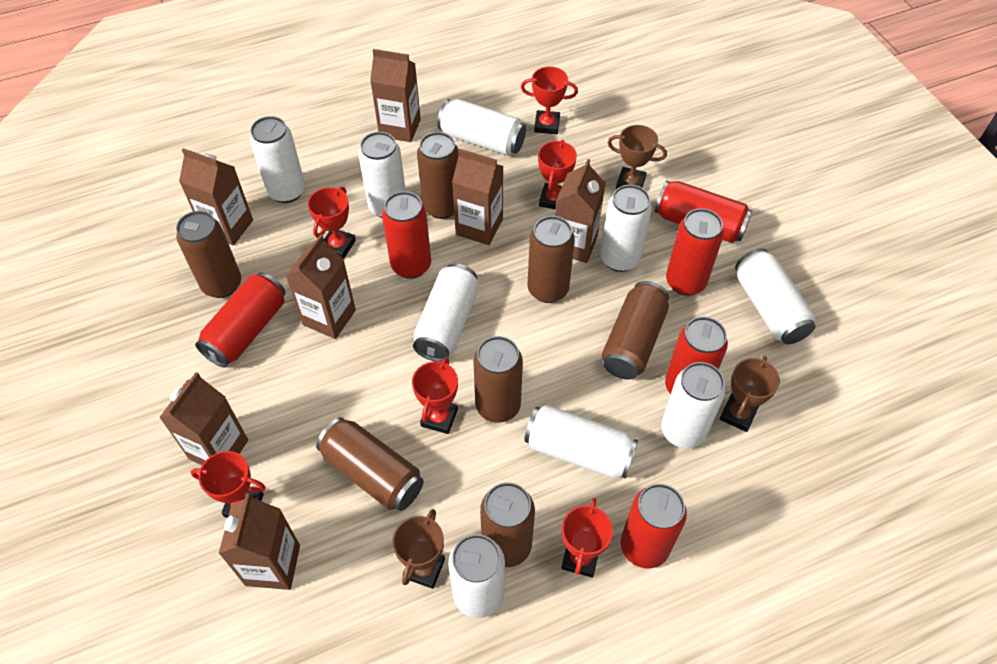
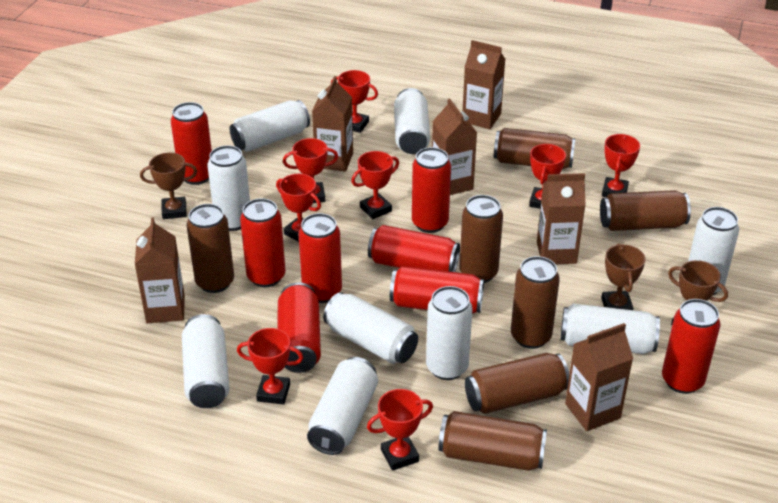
brown carton: [159,372,248,465] [179,148,253,246] [218,493,300,590] [286,234,356,339] [370,49,421,142] [452,149,503,245] [555,159,606,263] = 7 -> [135,217,185,323] [312,76,353,172] [432,98,477,195] [463,40,505,129] [537,173,586,264] [565,323,633,431] = 6
red can: [195,272,286,367] [382,191,431,279] [621,484,687,568] [655,181,753,243] [665,317,728,394] [666,208,724,296] = 6 -> [171,102,212,185] [240,198,286,287] [278,282,321,373] [299,213,342,303] [368,225,460,272] [390,266,484,314] [412,147,451,233] [662,299,720,394] = 8
red trophy: [191,451,266,518] [308,187,356,259] [412,357,458,434] [521,67,578,134] [538,140,577,209] [561,498,613,577] = 6 -> [237,328,303,405] [276,174,321,242] [283,138,338,203] [331,70,378,133] [351,151,399,219] [367,389,433,471] [529,144,566,209] [602,134,640,197] = 8

